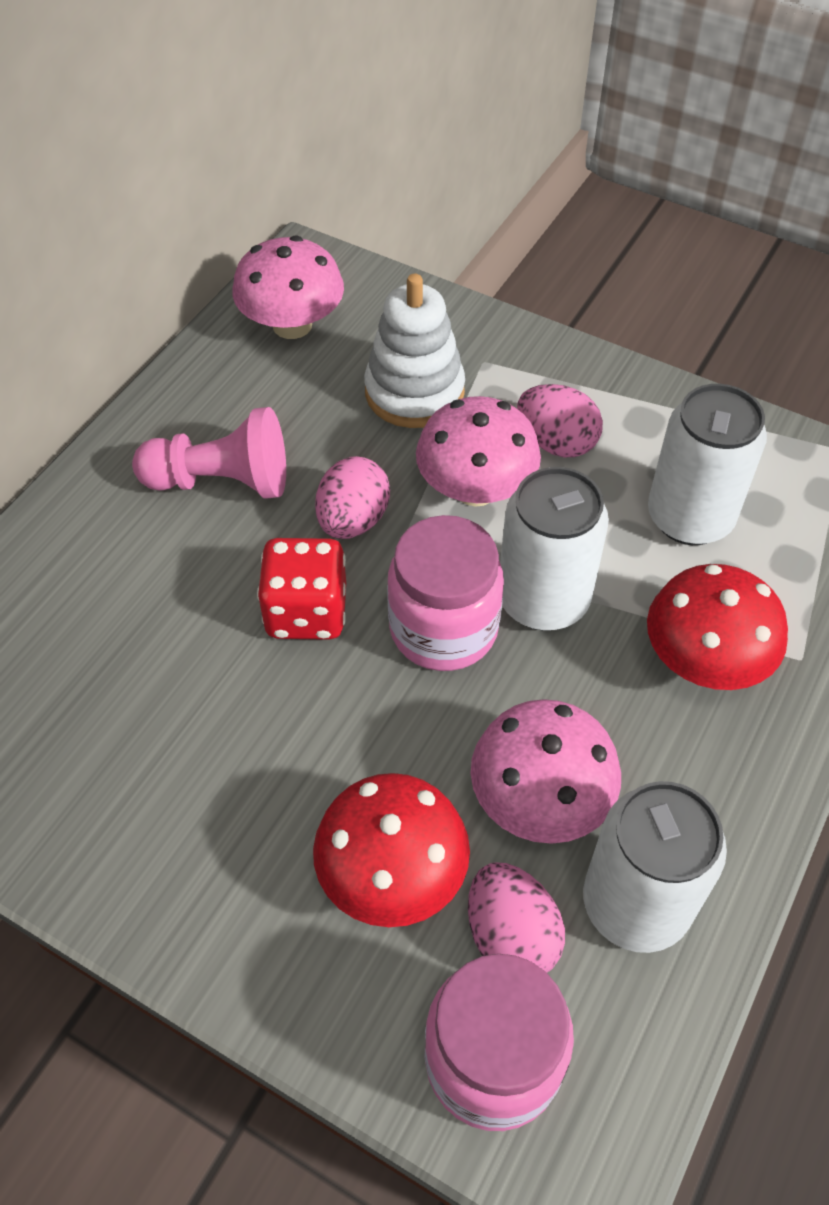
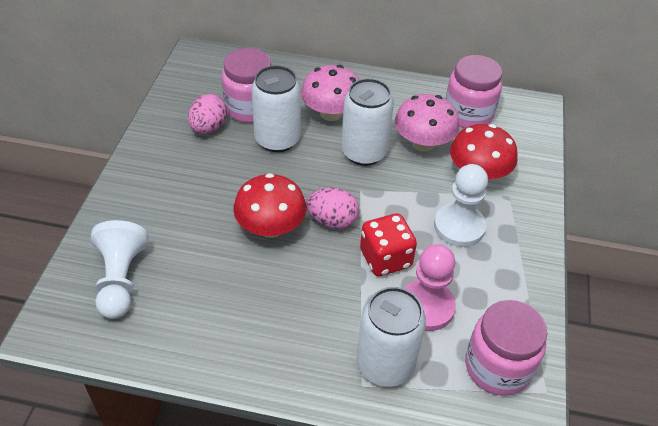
pink egg: [315,456,390,539] [468,862,565,973] [517,384,603,457] = 3 -> [188,94,227,134] [306,188,359,229] = 2
pink jar: [387,515,504,671] [425,954,574,1131] = 2 -> [222,48,271,123] [445,55,502,128] [465,300,547,396] = 3
pink mushroom: [232,236,344,339] [416,396,541,507] [471,699,621,844] = 3 -> [301,65,359,121] [395,94,459,152] = 2
white pawn: none = 0 -> [91,220,148,319] [434,164,488,247] = 2
white stacking toy: [364,274,465,428] = 1 -> none = 0

